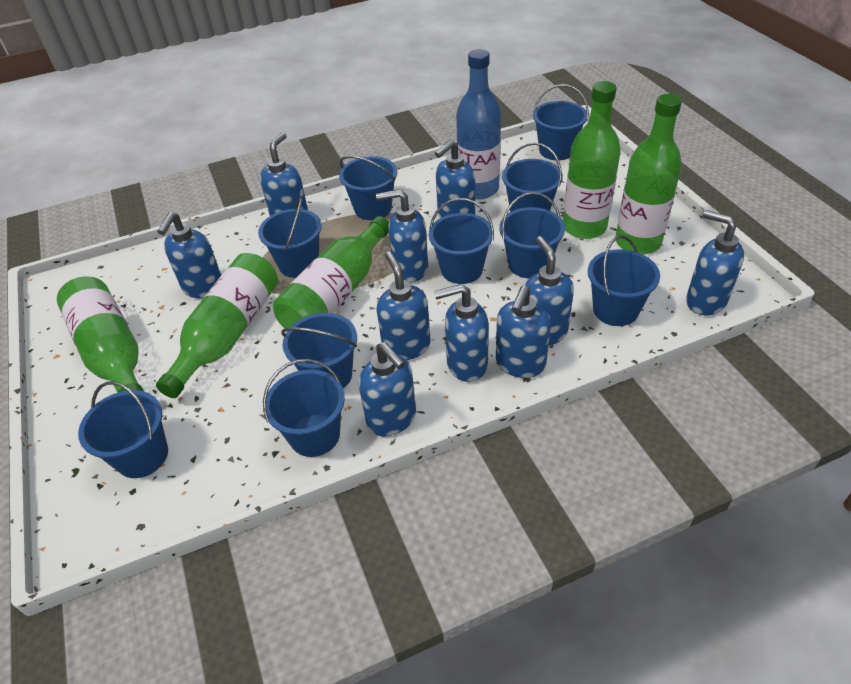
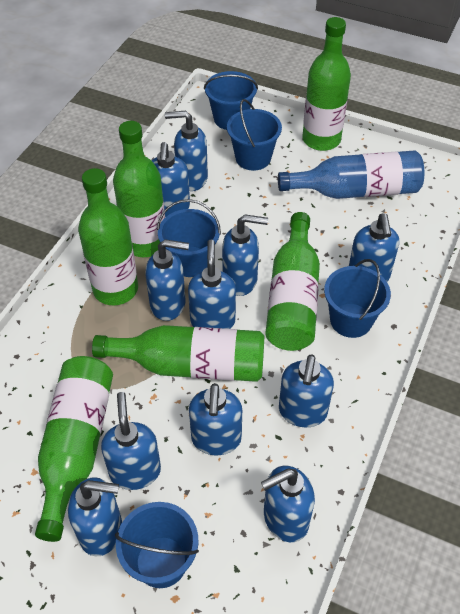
blue bucket: [78,381,168,478] [258,197,322,278] [263,359,345,457] [281,313,357,388] [339,156,397,220] [429,198,494,284] [499,192,565,278] [502,143,563,212] [533,84,589,160] [588,235,660,326] = 10 -> [115,502,199,588] [157,199,221,277] [204,71,258,130] [227,99,282,171] [324,259,391,338] = 5
blue soap dispenser: [157,212,221,298] [260,132,308,216] [359,342,416,436] [376,189,428,283] [376,252,431,360] [434,284,489,382] [435,139,475,218] [496,285,551,378] [525,236,574,346] [686,210,744,315] = 10 -> [68,477,122,556] [101,392,161,490] [145,239,189,321] [151,142,190,217] [165,111,208,191] [188,240,236,329] [189,383,242,455] [222,215,268,296] [261,466,315,542] [279,354,334,428] [349,213,399,281] = 11
green bottle: [57,276,144,393] [156,253,278,398] [273,216,389,328] [563,81,621,239] [615,94,682,255] = 5 -> [35,356,113,542] [78,168,138,306] [92,325,264,382] [113,121,165,257] [265,212,320,351] [302,17,351,151] = 6

